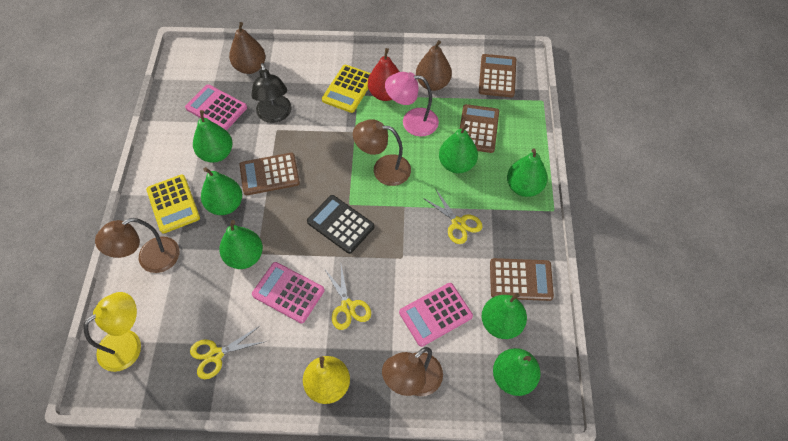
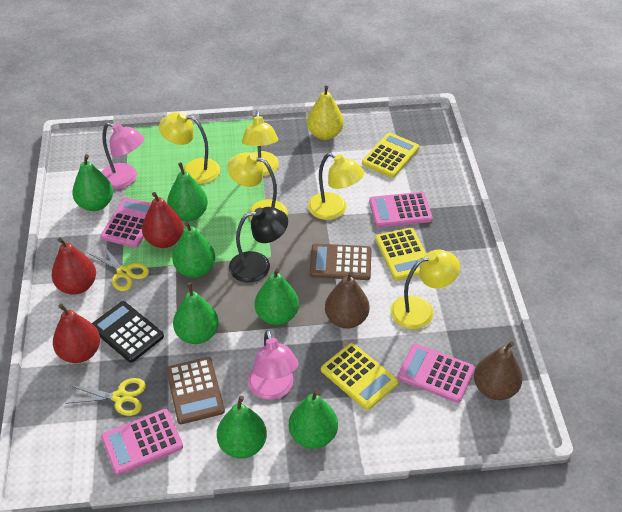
brown calculator: [240,153,300,195] [460,104,499,153] [479,54,516,97] [490,258,554,301] = 4 -> [166,357,225,424] [309,243,372,280] = 2
brown lamp: [95,218,180,273] [353,119,411,186] [382,347,443,396] = 3 -> none = 0
pink calculator: [185,84,247,130] [252,262,325,323] [399,283,473,347] = 3 -> [101,198,151,248] [101,409,183,475] [369,192,433,228] [397,343,475,403] = 4
pink lamp: [385,72,439,137] = 1 -> [101,122,144,189] [248,330,298,400] = 2
red pear: [368,48,399,101] = 1 -> [51,238,96,294] [53,304,100,363] [142,192,184,248] = 3
yellow calculator: [146,174,200,233] [322,65,371,113] = 2 -> [321,343,398,410] [362,132,419,178] [375,228,426,281] = 3
yellow lamp: [83,292,141,372] = 1 -> [159,112,220,184] [227,152,288,220] [242,111,279,176] [308,153,364,220] [391,250,460,330] = 5
yellow scissors: [190,326,264,379] [325,265,371,330] [423,188,483,244] = 3 -> [66,378,146,416] [88,244,149,291] = 2

